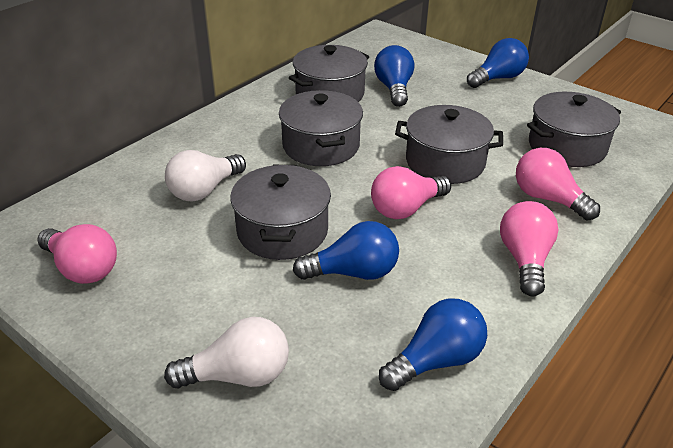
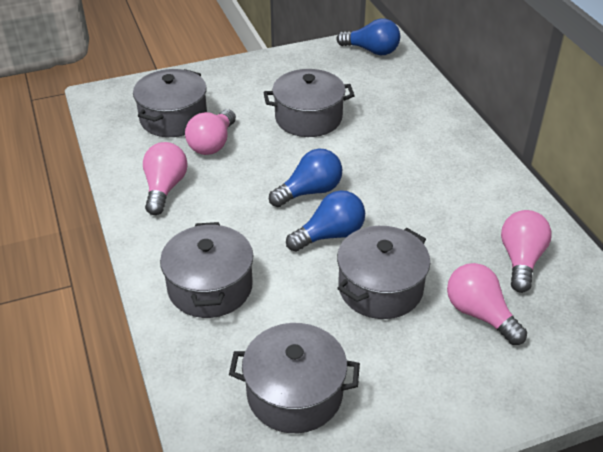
blue light bulb: [293,221,399,280] [374,45,414,107] [379,298,487,391] [467,38,529,88] = 4 -> [269,148,342,207] [286,190,365,252] [336,18,400,55] = 3
white light bulb: [164,317,289,388] [165,150,246,202] = 2 -> none = 0

